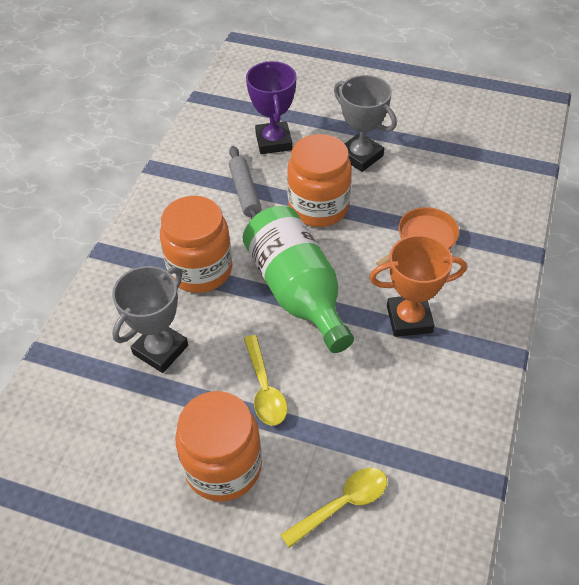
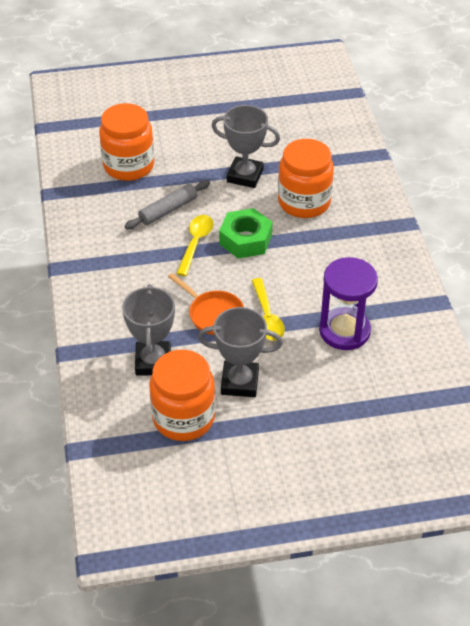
green bottle: [242,206,354,353] = 1 -> none = 0
green nut: none = 0 -> [219,208,272,258] = 1
grey trophy: [112,266,188,373] [334,75,397,172] = 2 -> [122,284,175,376] [198,307,283,397] [212,105,280,188] = 3
orange trophy: [369,235,467,337] = 1 -> none = 0
purple hourglass: none = 0 -> [319,257,378,350] = 1
purple trophy: [246,61,296,154] = 1 -> none = 0

